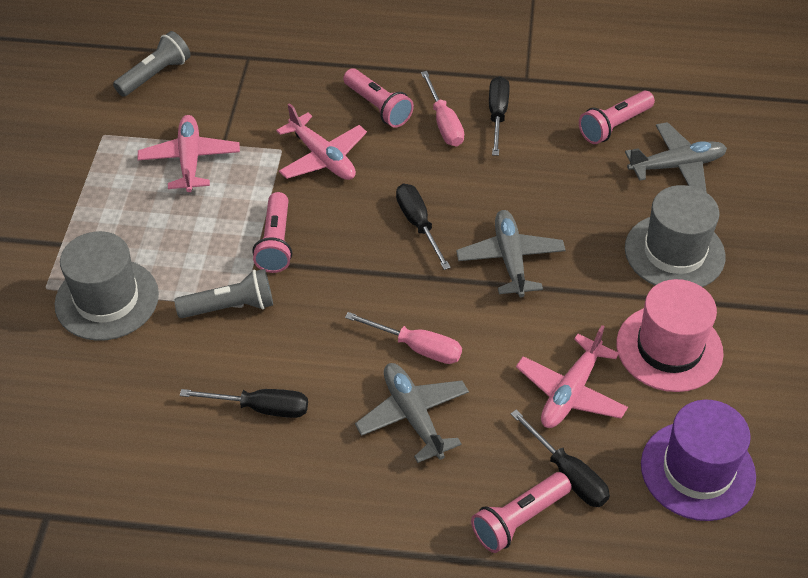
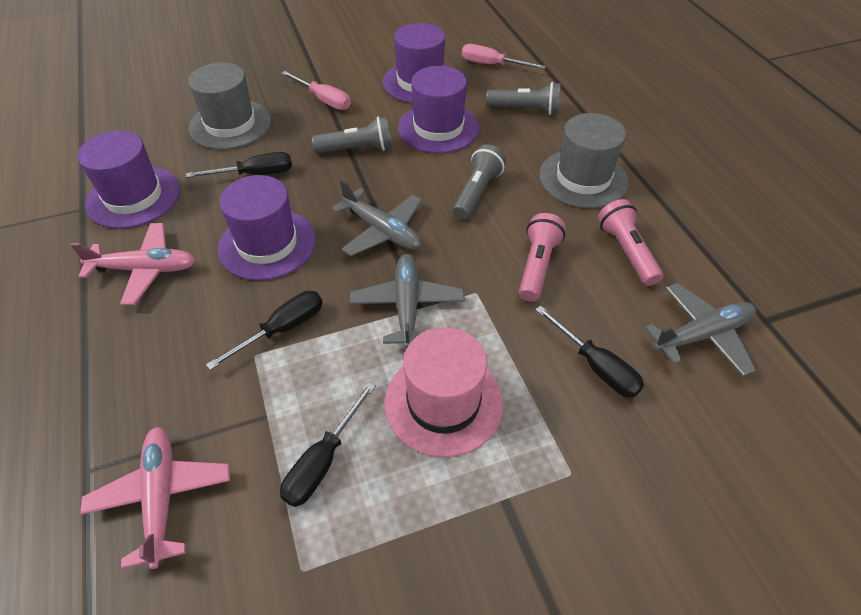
grey flashlight: [113,31,191,97] [174,269,273,318] = 2 -> [312,116,392,153] [453,144,506,220] [486,82,561,115] = 3
pink flashlight: [252,192,292,273] [343,68,414,128] [471,472,571,553] [579,91,655,144] = 4 -> [519,213,566,302] [598,199,663,286] = 2
pink plane: [138,115,240,192] [276,103,367,180] [516,325,628,428] = 3 -> [70,223,196,305] [80,427,230,569] = 2
purple hat: [641,400,756,521] = 1 -> [77,131,180,229] [218,175,316,280] [383,23,445,103] [398,66,479,153] = 4

